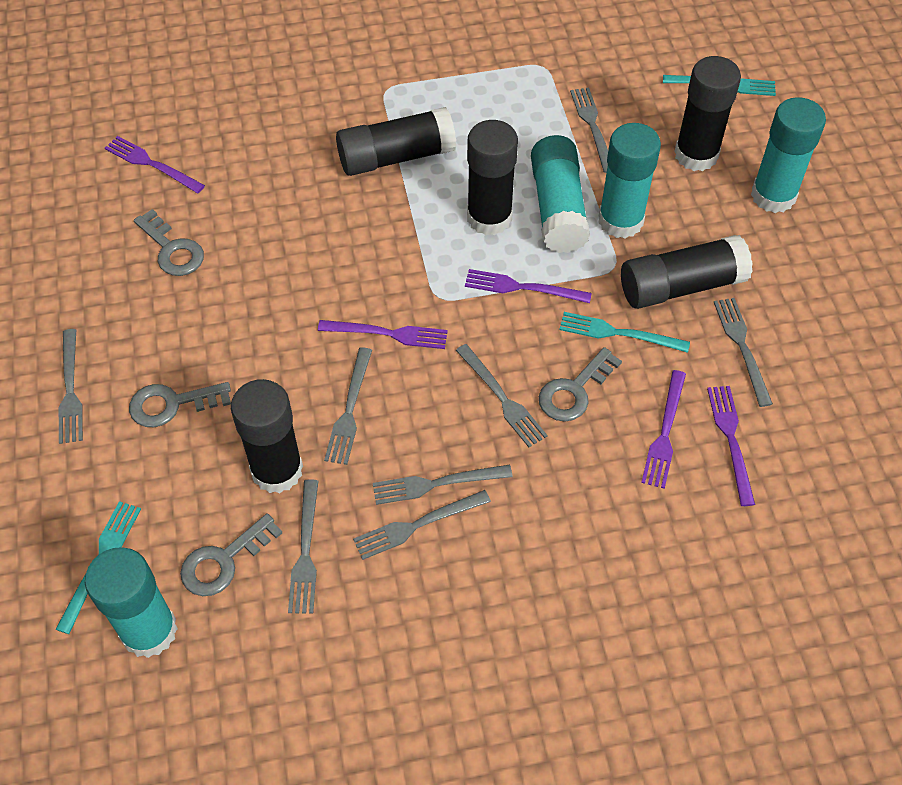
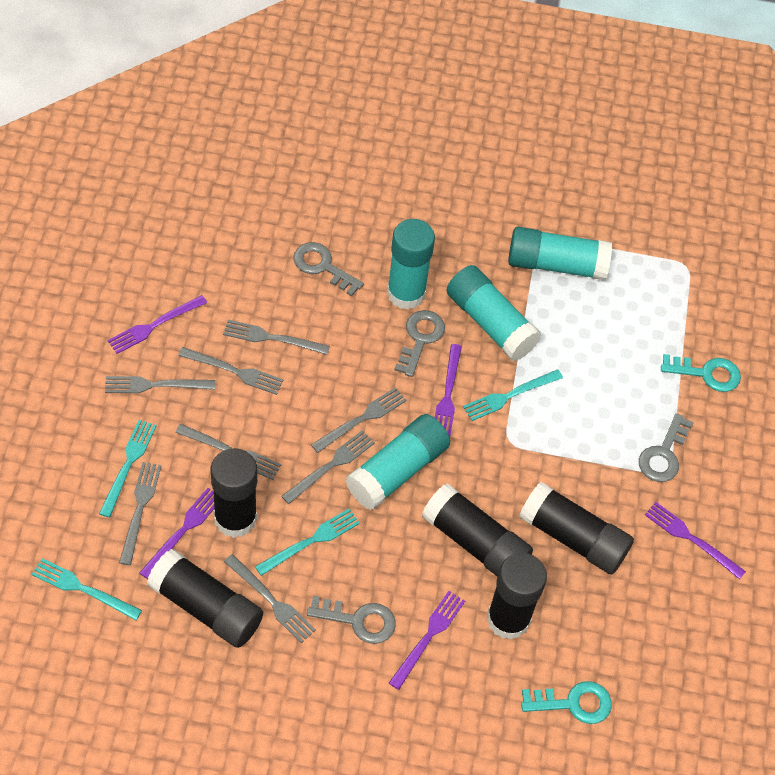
turquoise fork: [55,501,141,634] [559,312,690,353] [663,75,776,96] = 3 -> [32,558,142,620] [99,420,157,518] [255,509,360,576] [463,369,563,421] = 4
turquoise key: none = 0 -> [521,681,612,724] [661,354,741,392] = 2

